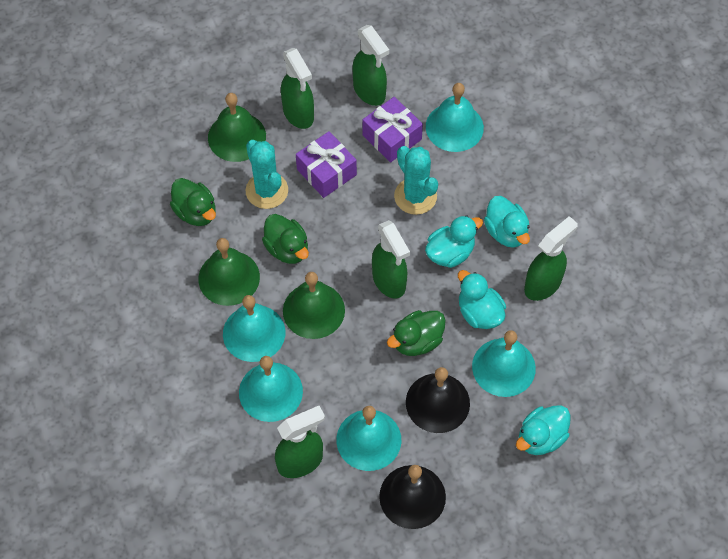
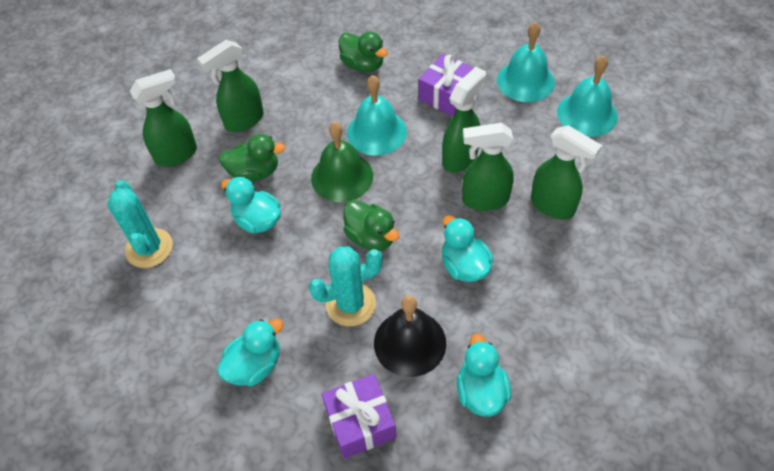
black bell: [379,465,446,529] [406,367,470,433] = 2 -> [374,296,446,377] = 1
green bell: [198,238,260,306] [208,93,266,162] [283,272,345,339] = 3 -> [311,122,373,202] = 1
turquoise bell: [223,295,285,362] [239,356,303,422] [336,406,401,471] [426,83,484,152] [472,330,536,397] = 5 -> [347,75,407,156] [497,22,555,102] [557,55,618,137] = 3

